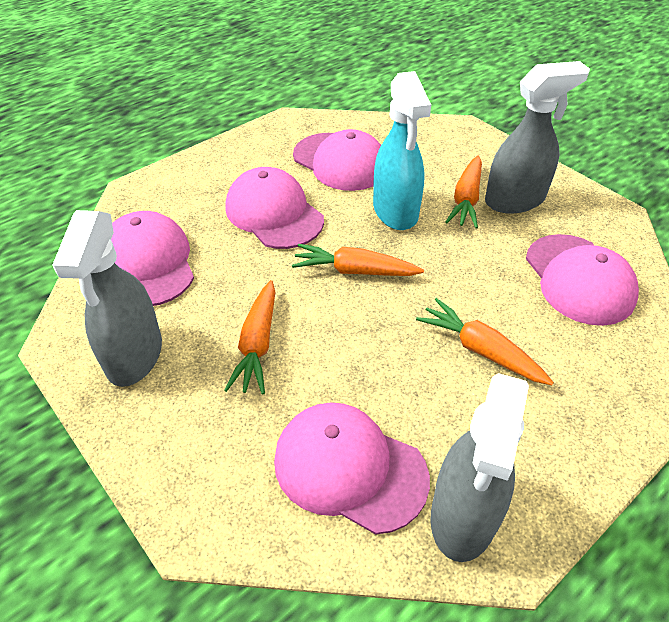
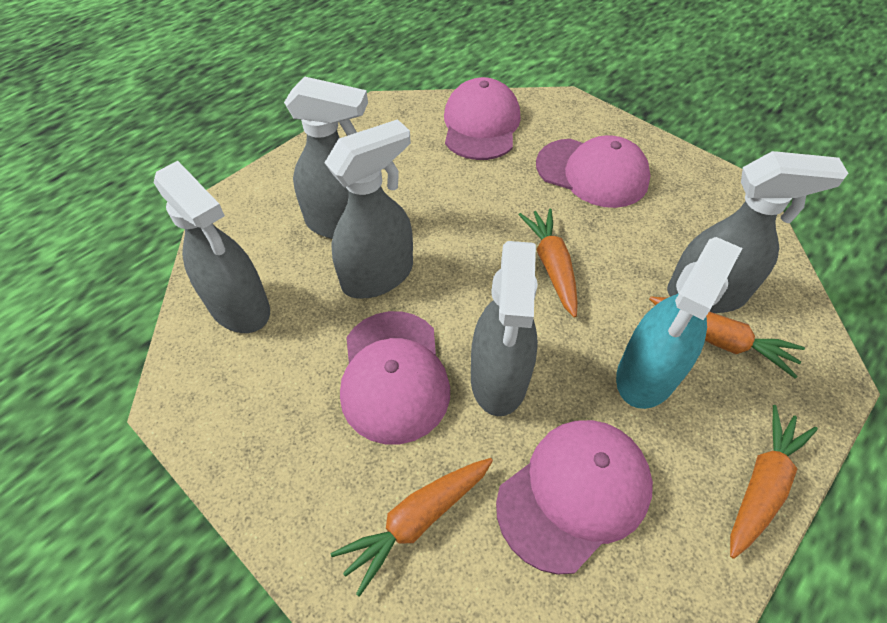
grey spray bottle: [52,210,162,387] [431,373,529,562] [485,61,590,214] = 3 -> [154,161,270,333] [284,76,368,239] [325,119,413,299] [471,241,538,416] [667,151,848,313] = 5
pink cap: [111,211,194,306] [225,167,324,249] [274,402,430,535] [293,129,381,191] [526,234,639,326] = 5 -> [340,311,450,444] [444,77,520,160] [496,420,653,575] [536,135,651,208] = 4

